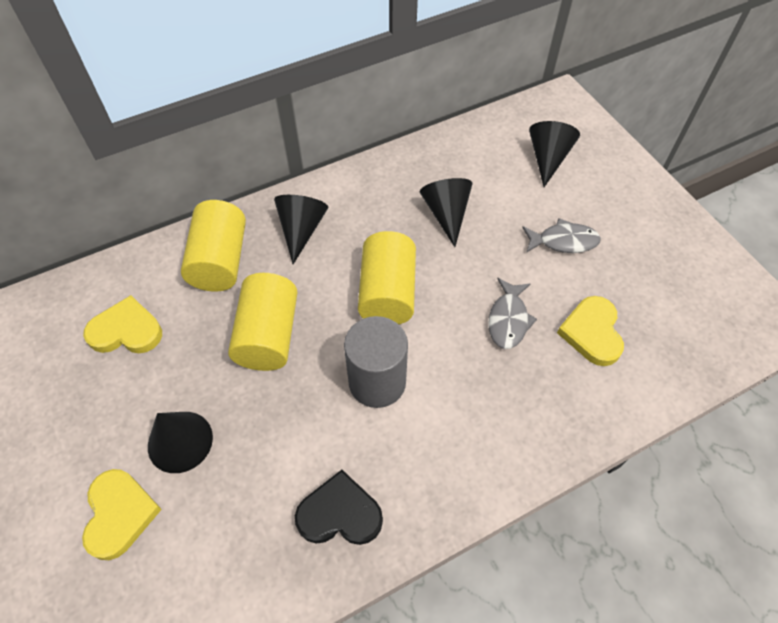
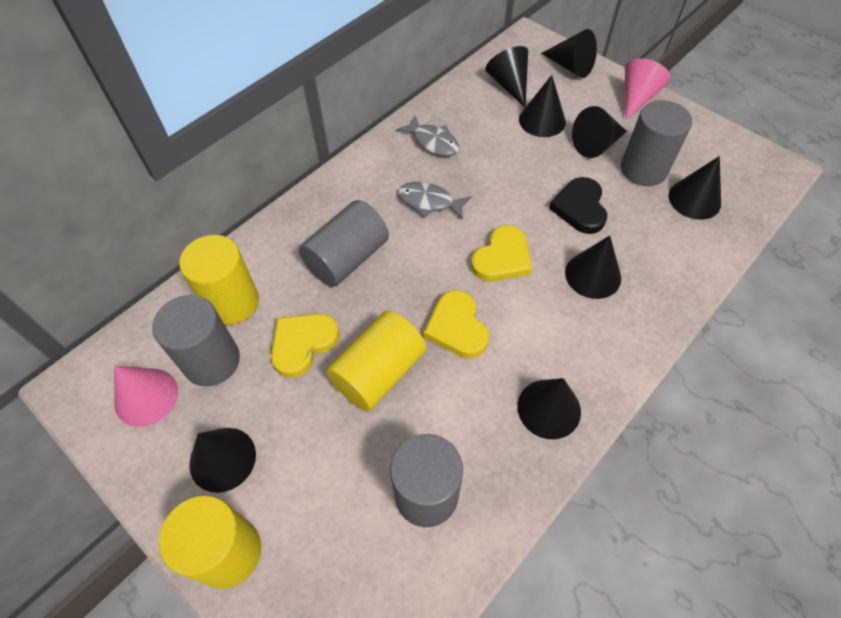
black cone: [148,412,213,473] [274,195,328,264] [420,178,472,247] [529,121,580,187] = 4 -> [189,428,256,493] [485,46,528,107] [517,378,581,439] [519,75,566,137] [541,29,597,78] [565,235,621,299] [572,106,627,158] [668,156,721,220] = 8
grey cylinder: [344,316,408,408] = 1 -> [152,295,240,387] [299,200,389,287] [390,434,463,527] [621,100,692,186] = 4
pink cone: none = 0 -> [114,366,178,427] [625,58,671,120] = 2

